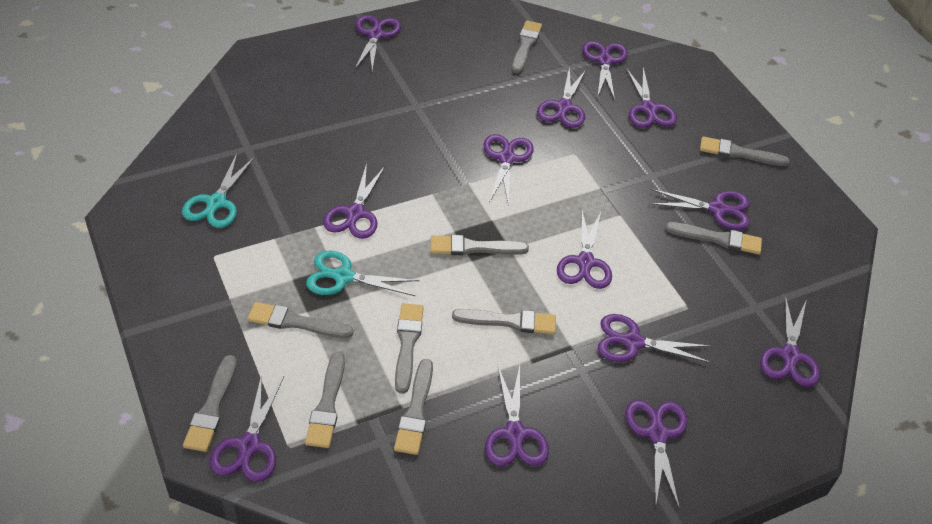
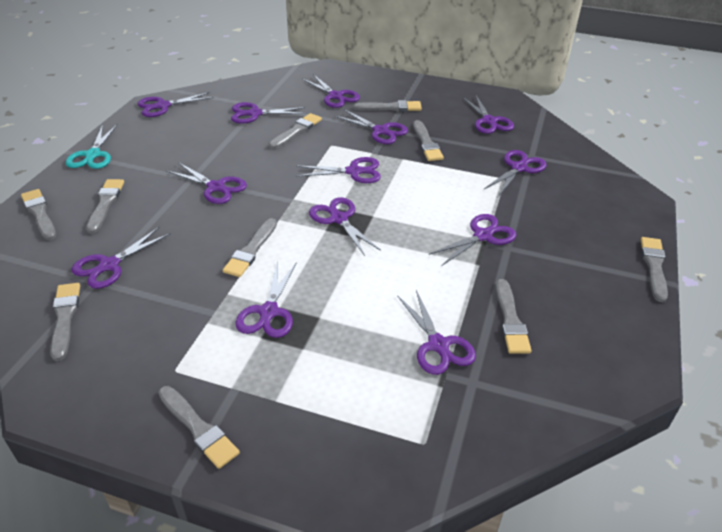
turquoise scissors: [182,154,255,228] [306,251,419,296] = 2 -> [66,125,117,169] = 1

